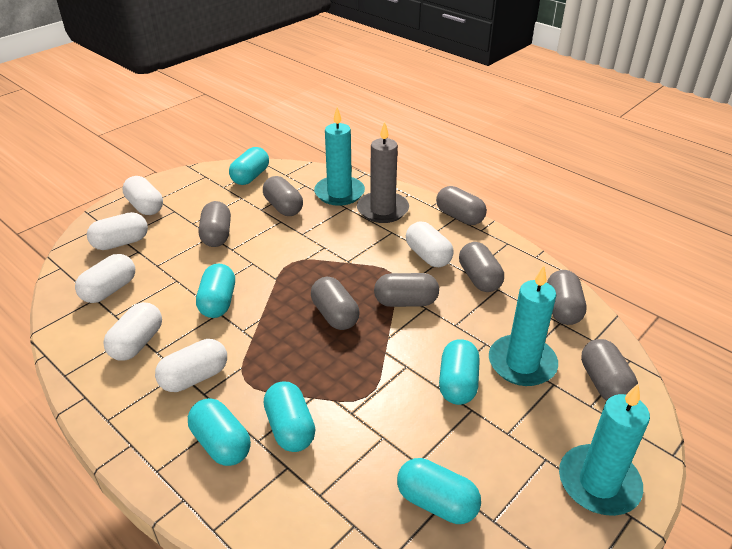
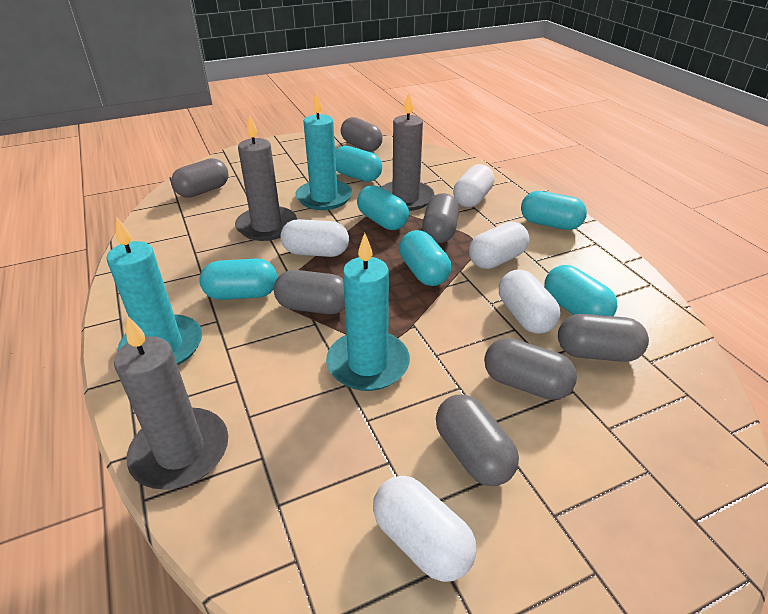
grey candle: [357,122,409,223] = 1 -> [114,315,228,490] [235,114,297,241] [381,93,434,211] = 3
grey capsule: [199,201,231,247] [263,176,303,216] [311,277,359,330] [374,273,439,307] [436,186,487,225] [459,242,504,292] [547,270,586,325] [581,339,638,401] = 8 -> [171,158,229,198] [274,270,345,314] [341,117,383,152] [422,193,459,243] [436,394,519,486] [484,338,577,400] [558,314,649,362] = 7
white capsule: [75,254,135,303] [87,212,148,250] [103,302,162,361] [122,176,163,215] [155,339,227,392] [406,221,454,267] = 6 -> [280,219,349,257] [373,476,477,582] [453,164,495,207] [469,222,529,269] [499,269,560,334] = 5

